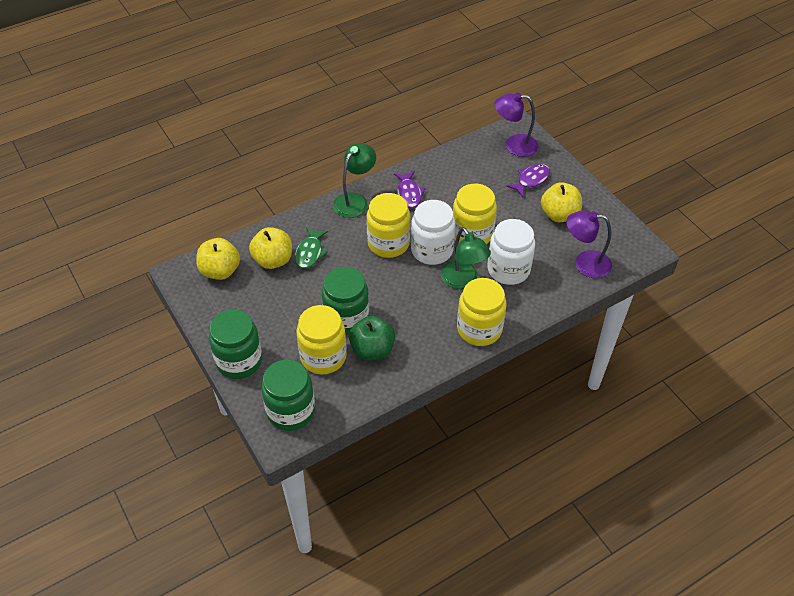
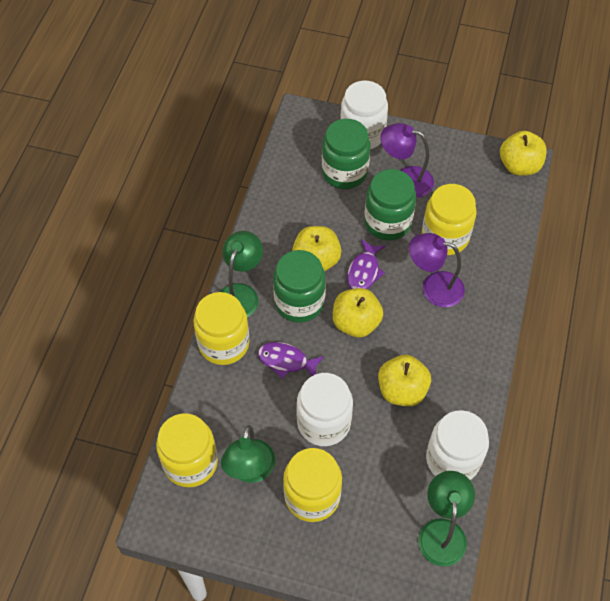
green apple: [349,316,395,360] = 1 -> none = 0
green fish: [295,228,328,269] = 1 -> none = 0
green lamp: [333,143,376,218] [441,227,491,289] = 2 -> [220,231,263,317] [221,425,275,483] [418,471,475,567] = 3
white jar: [411,200,455,265] [487,219,535,285] = 2 -> [296,373,353,446] [340,81,388,149] [426,410,489,480] = 3
yellow apple: [196,238,240,280] [249,227,292,269] [541,182,582,222] = 3 -> [292,226,341,271] [333,288,383,338] [378,355,431,406] [500,131,547,176] = 4

